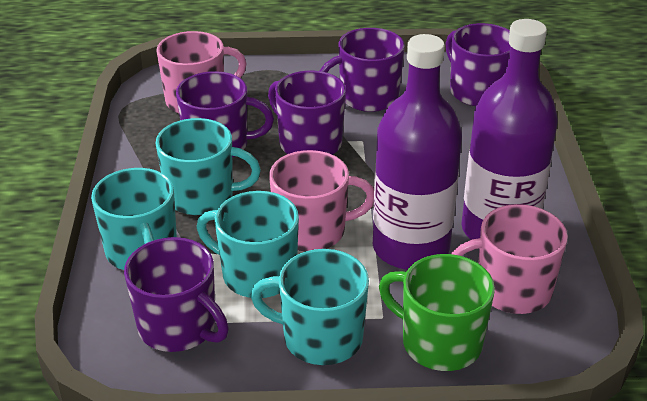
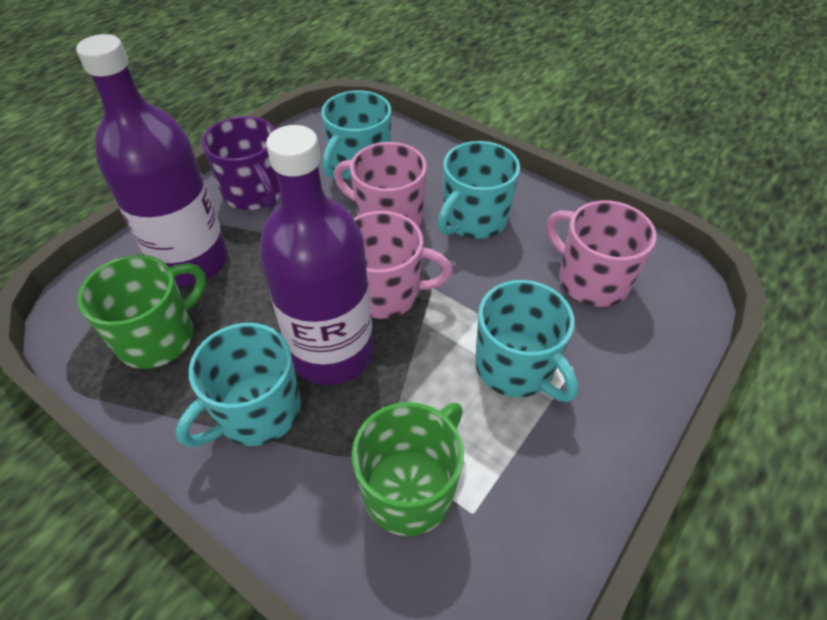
green mug: [379,254,495,371] = 1 -> [77,255,206,369] [352,402,464,536] = 2
purple mug: [124,237,229,352] [176,71,274,158] [268,71,346,155] [320,28,405,112] [445,23,510,106] = 5 -> [202,116,281,210] = 1

